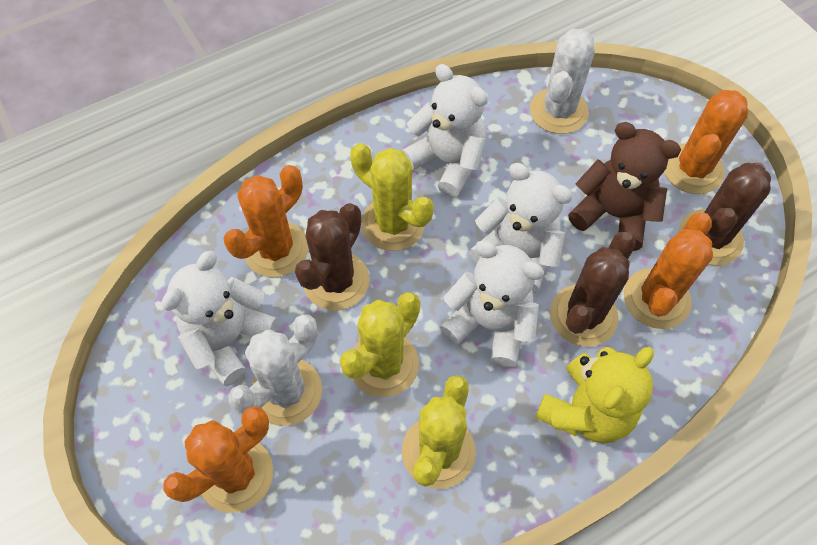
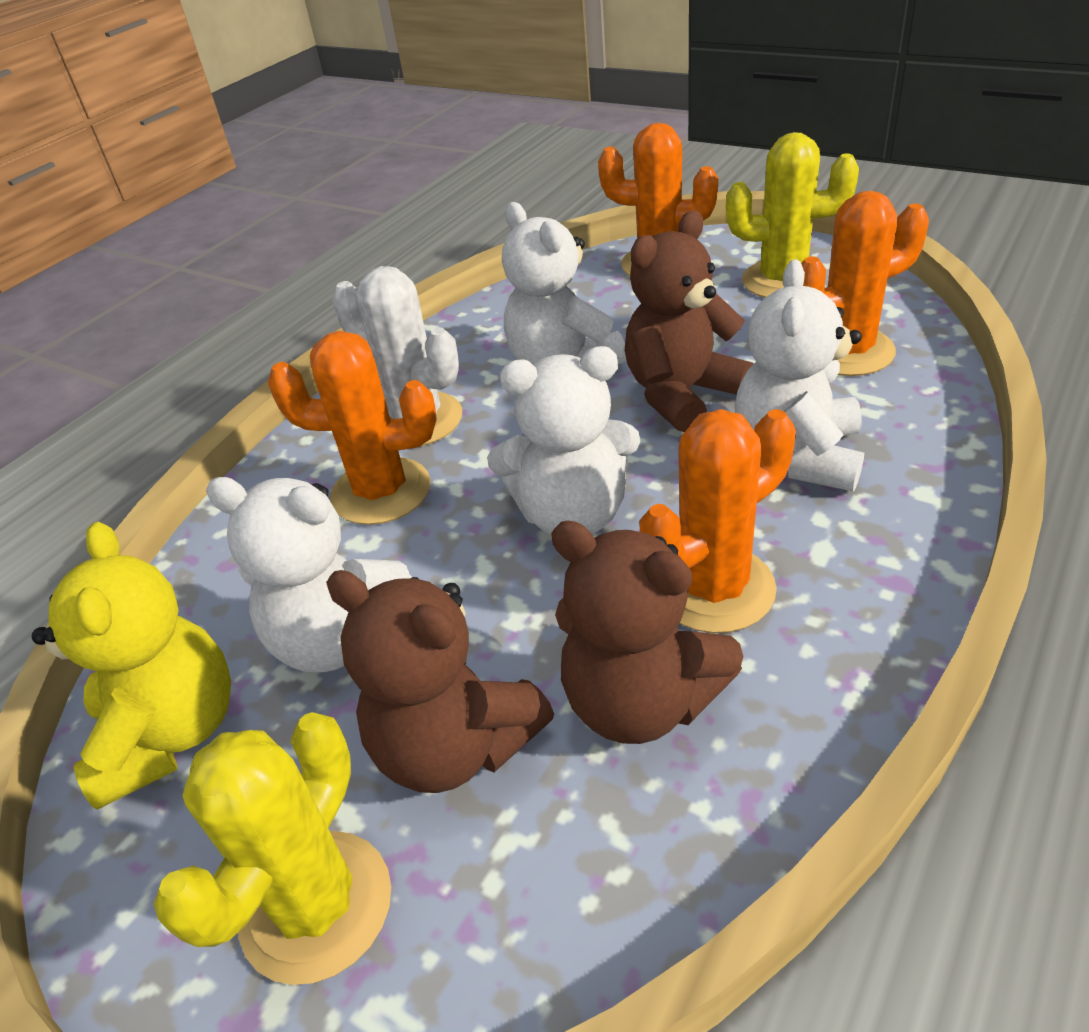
brown cactus: [295,203,370,310] [550,232,636,347] [678,162,771,265] = 3 -> none = 0
brown teddy bear: [568,122,681,251] = 1 -> [326,570,554,793] [551,521,744,744] [625,210,754,432] = 3
white cactus: [228,314,322,426] [530,29,595,134] = 2 -> [332,266,462,446] = 1
yellow cactus: [339,292,420,397] [350,143,434,251] [402,375,476,489] = 3 -> [153,712,391,985] [726,132,859,298] = 2

